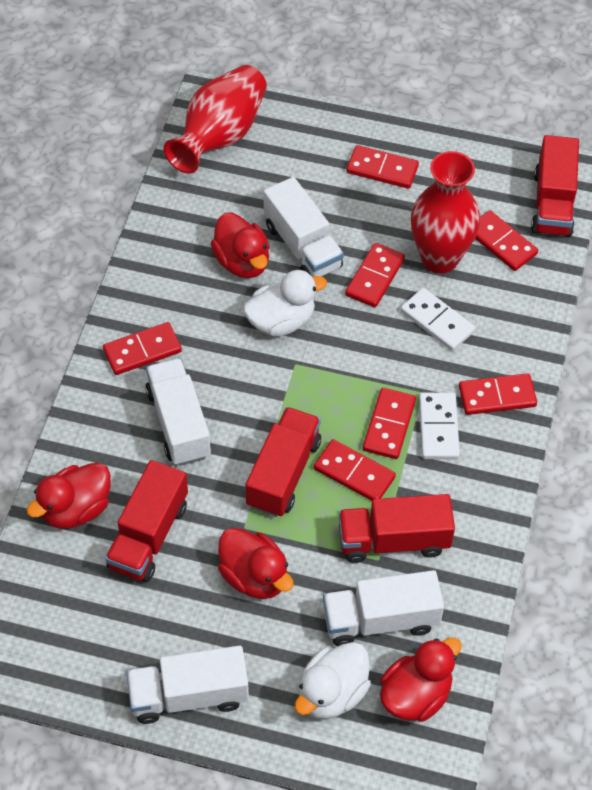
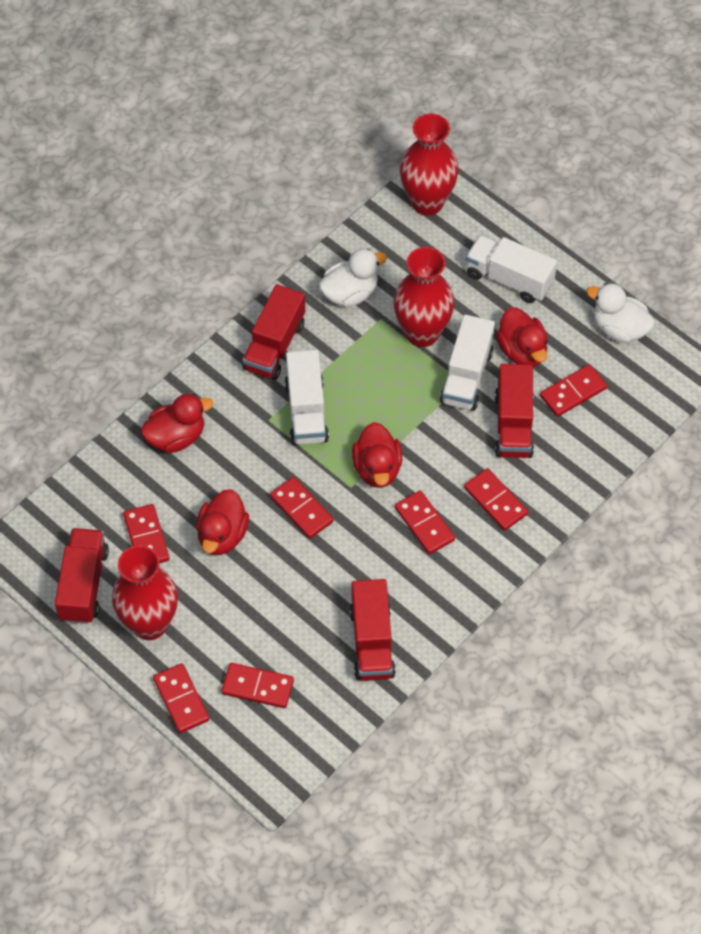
red vase: [164,65,267,174] [411,151,480,273] = 2 -> [112,545,178,640] [393,247,454,347] [400,113,458,216] = 3
white domino: [401,288,475,351] [419,393,460,459] = 2 -> none = 0
white truck: [126,646,249,724] [145,358,211,466] [264,177,344,277] [323,570,444,646] = 4 -> [285,350,329,445] [440,315,495,411] [466,235,557,303] = 3

